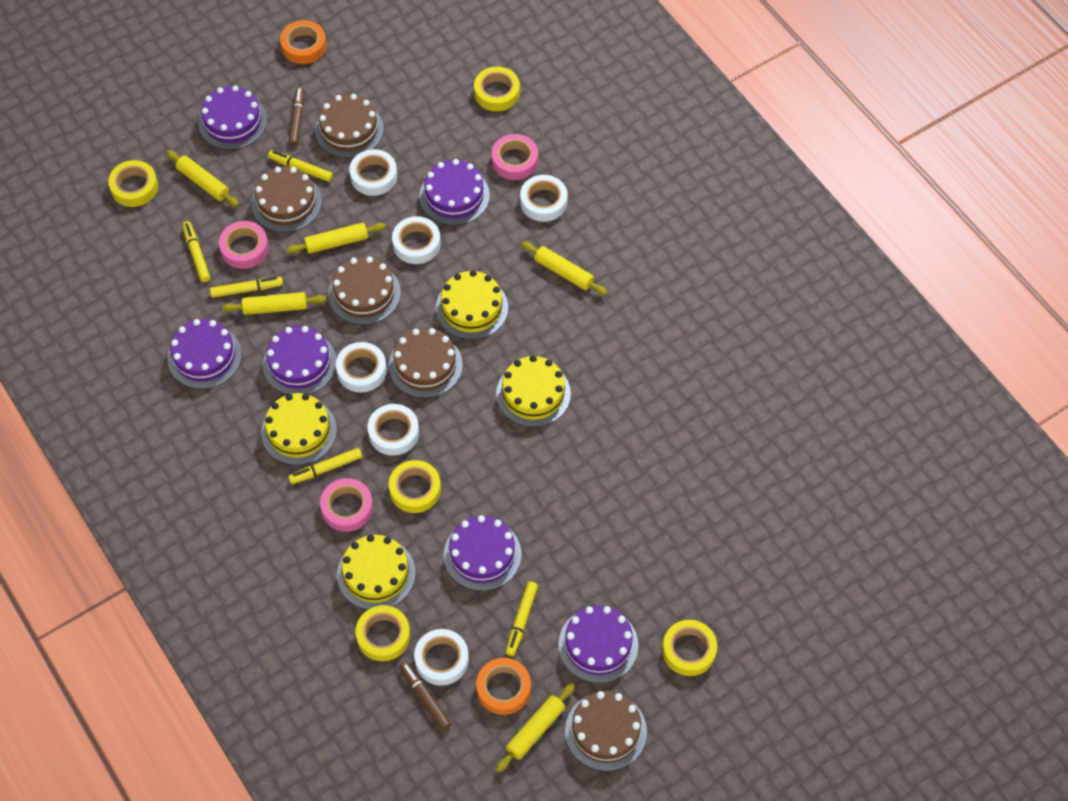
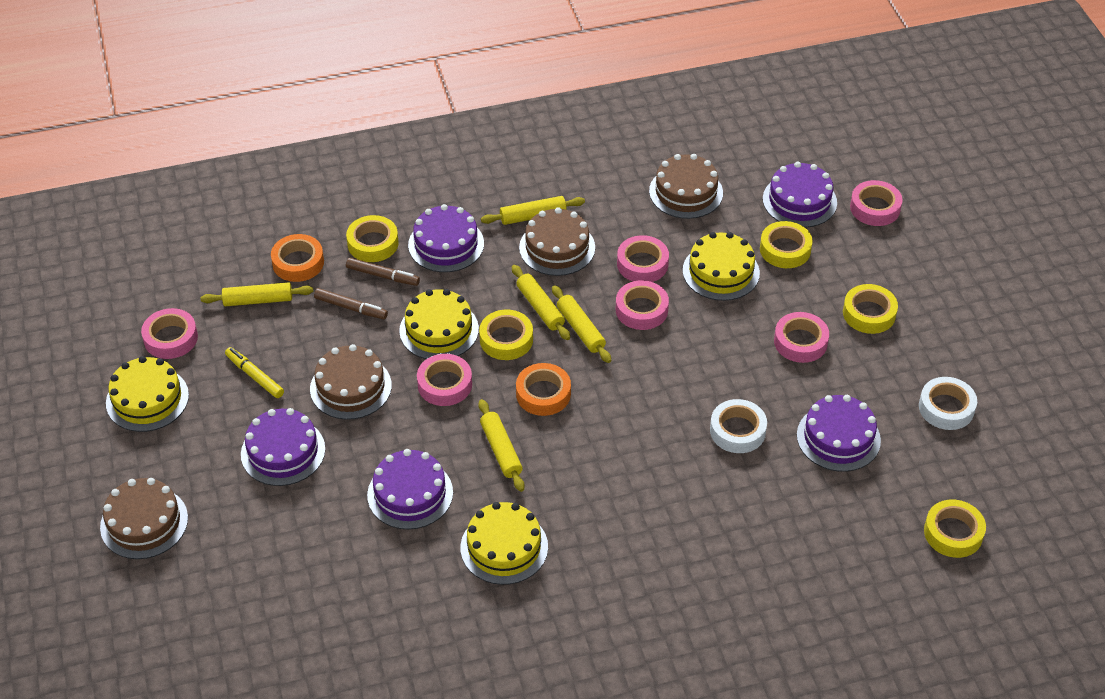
brown cake: [251,167,322,232] [315,94,384,158] [328,256,401,325] [389,328,463,398] [565,691,647,771] = 5 -> [100,478,188,559] [310,344,392,420] [519,207,595,276] [649,154,723,219] = 4
pink tape: [219,221,269,269] [320,478,373,532] [491,134,538,180] = 3 -> [141,308,198,359] [417,354,472,406] [616,280,669,330] [617,235,669,282] [774,312,829,363] [850,180,902,226] = 6
purple cake: [167,319,242,389] [198,85,267,150] [263,326,336,395] [419,159,490,225] [444,515,522,591] [558,605,638,683] = 6 -> [241,408,325,486] [367,449,453,530] [408,204,484,272] [763,162,837,228] [797,395,881,472] = 5
white tape: [336,342,387,393] [349,149,397,196] [368,404,419,456] [392,216,441,264] [414,629,469,686] [520,175,568,222] = 6 -> [710,399,767,453] [919,377,977,430] = 2
yellow marker: [182,221,210,282] [210,277,283,298] [268,150,333,182] [288,448,362,484] [506,581,538,656] = 5 -> [225,347,284,398] = 1

